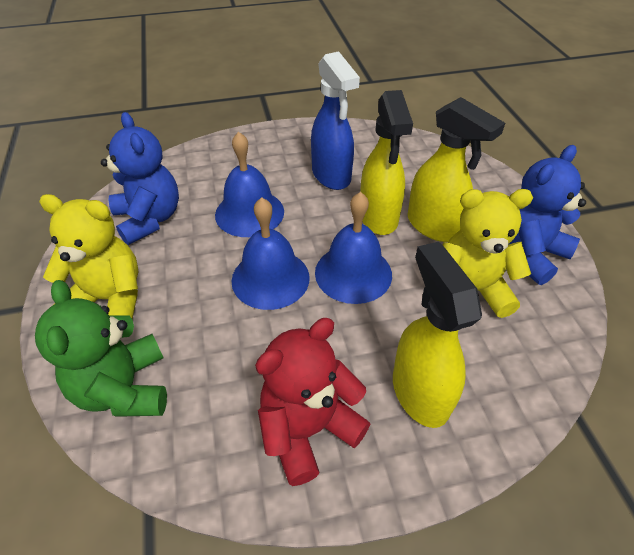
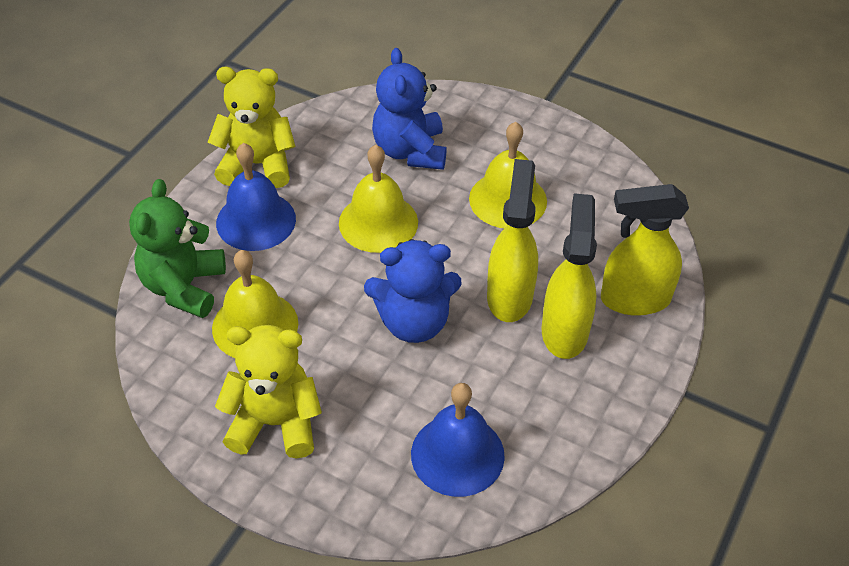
blue bell: [215,132,284,237] [231,197,310,310] [315,192,392,304] = 3 -> [216,143,296,251] [411,383,505,497] = 2
blue spray bottle: [311,51,360,190] = 1 -> none = 0
red teddy bear: [255,318,370,486] = 1 -> none = 0
yellow bell: none = 0 -> [212,250,298,358] [339,145,418,253] [469,122,547,228] = 3

